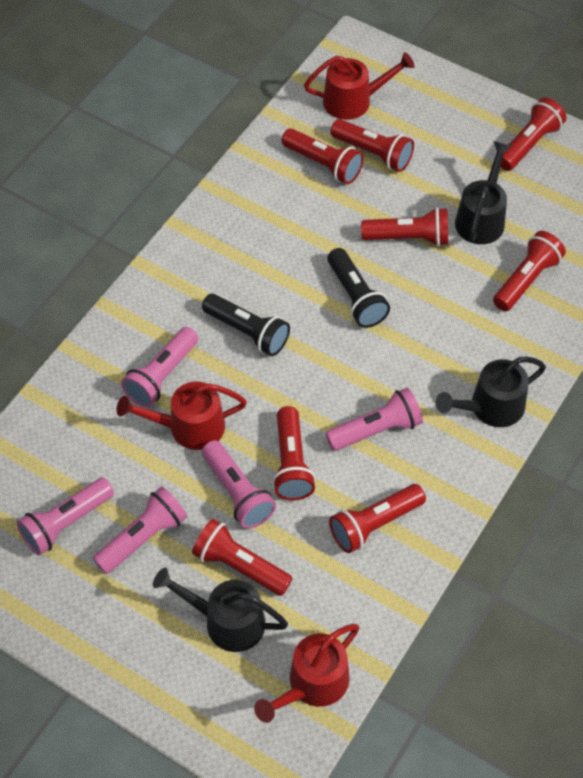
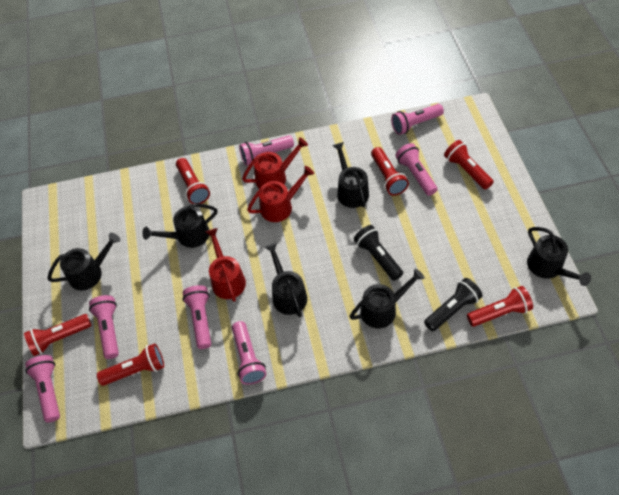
black watering can: [153,568,288,652] [436,356,546,427] [455,141,511,244] = 3 -> [47,233,120,290] [142,203,217,248] [264,243,307,317] [332,142,369,208] [349,269,425,328] [527,227,591,286] = 6
pink flashlight: [17,478,114,555] [93,486,187,574] [121,327,198,407] [202,440,276,529] [325,388,423,451] = 5 -> [25,355,60,423] [89,295,119,359] [183,285,211,349] [232,321,266,385] [239,135,294,166] [391,104,444,135] [395,143,438,196] = 7
red flashlight: [192,519,293,596] [272,406,316,500] [281,128,364,184] [329,484,426,553] [330,119,414,172] [361,207,448,246] [493,231,566,311] [500,98,566,171] = 8 -> [24,314,92,356] [97,343,164,386] [176,158,210,204] [371,147,409,196] [444,140,494,190] [467,286,533,327] = 6

